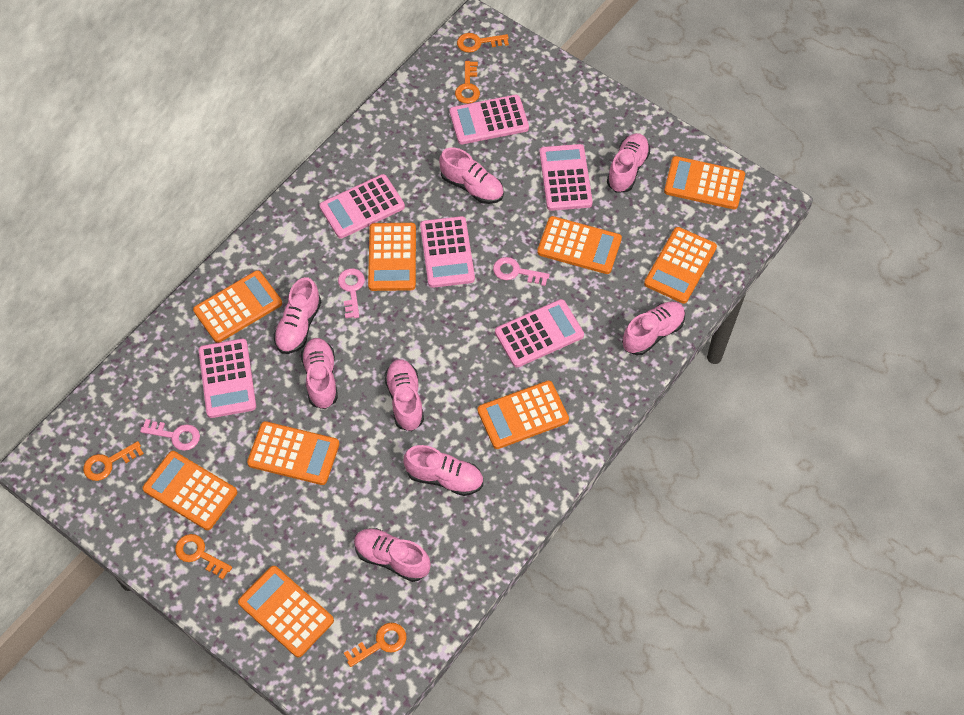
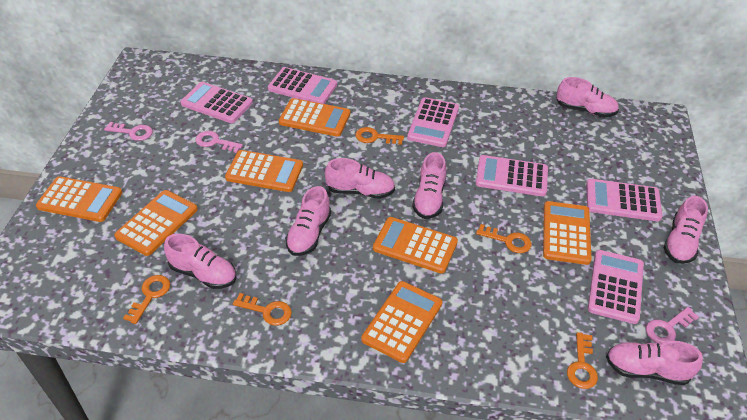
orange calculator: [143,451,237,530] [193,270,282,343] [238,566,334,658] [247,421,339,485] [368,223,416,291] [478,381,569,449] [537,216,622,274] [644,227,717,304] [664,156,745,209] = 9 -> [36,176,122,222] [114,190,198,256] [225,150,303,192] [279,98,350,137] [361,281,442,363] [373,217,458,274] [543,201,591,265] = 7
pink shoe: [273,277,321,354] [301,338,338,409] [354,528,431,582] [384,359,424,431] [403,445,483,496] [439,148,504,204] [607,133,650,193] [622,301,685,355] = 8 -> [164,234,236,289] [285,186,331,256] [325,158,395,199] [412,152,446,219] [556,77,619,117] [606,341,703,385] [664,196,708,264] = 7

